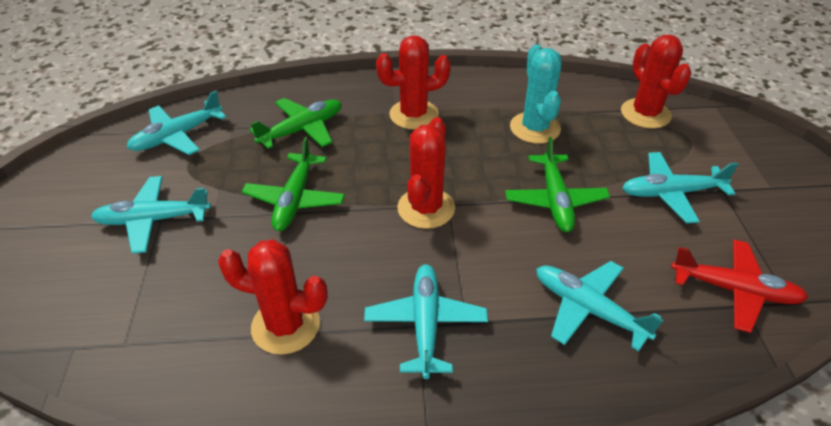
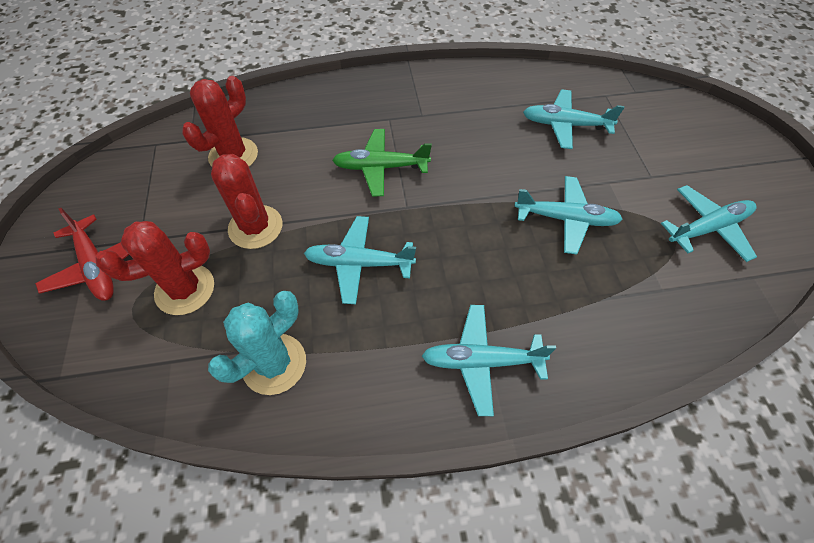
green plane: [242,137,345,231] [249,98,342,149] [505,137,610,232] = 3 -> [332,129,432,196] = 1
red cactus: [218,239,328,355] [376,35,451,130] [397,117,455,229] [621,35,692,129] = 4 -> [96,221,214,315] [182,76,258,167] [211,154,283,249] = 3

